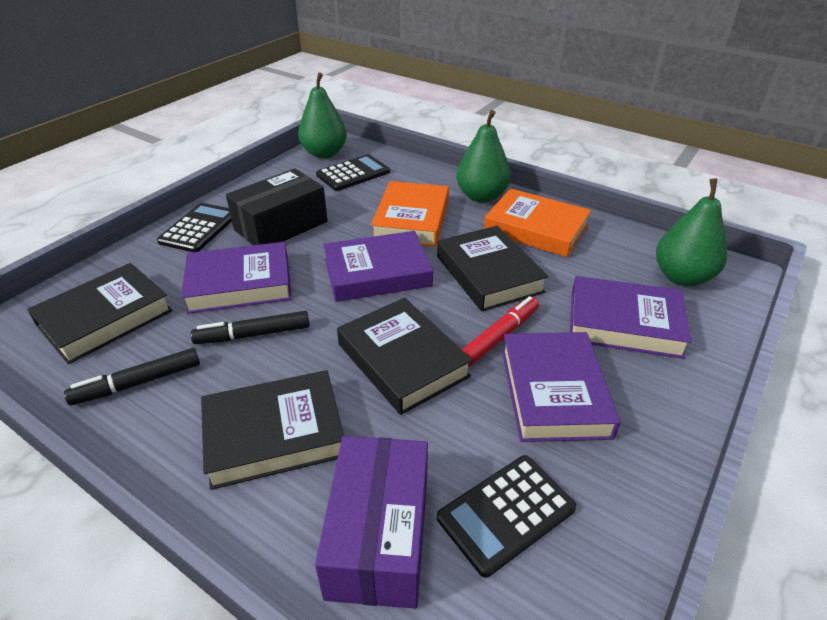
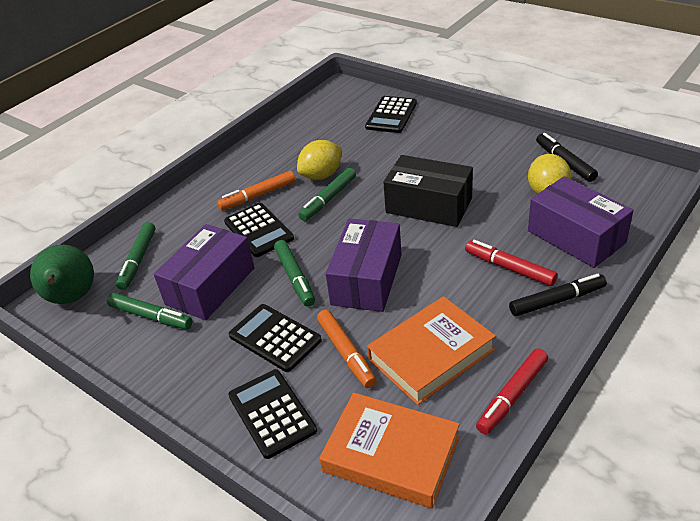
black book: [27,263,172,364] [201,370,344,490] [337,298,472,415] [437,226,548,312] = 4 -> none = 0
black calculator: [157,203,232,252] [316,154,390,191] [437,455,577,578] = 3 -> [224,203,294,257] [228,369,317,459] [229,304,322,372] [365,96,417,133] = 4
green marker: none = 0 -> [107,293,193,329] [116,222,156,290] [274,240,315,307] [298,168,356,221] = 4
green pear: [298,72,347,158] [456,110,511,203] [656,178,727,286] = 3 -> [30,245,94,304] = 1
orange marker: none = 0 -> [217,171,295,210] [317,310,377,388] = 2
purple book: [181,242,292,314] [323,231,433,302] [502,332,620,442] [570,276,692,359] = 4 -> none = 0
purple box: [315,436,428,609] = 1 -> [154,224,255,320] [326,219,402,312] [528,176,633,268] = 3
red marker: [462,296,539,366] = 1 -> [465,240,558,286] [476,349,548,435] = 2
yellow lemon: none = 0 -> [297,140,342,180] [528,154,571,194] = 2

